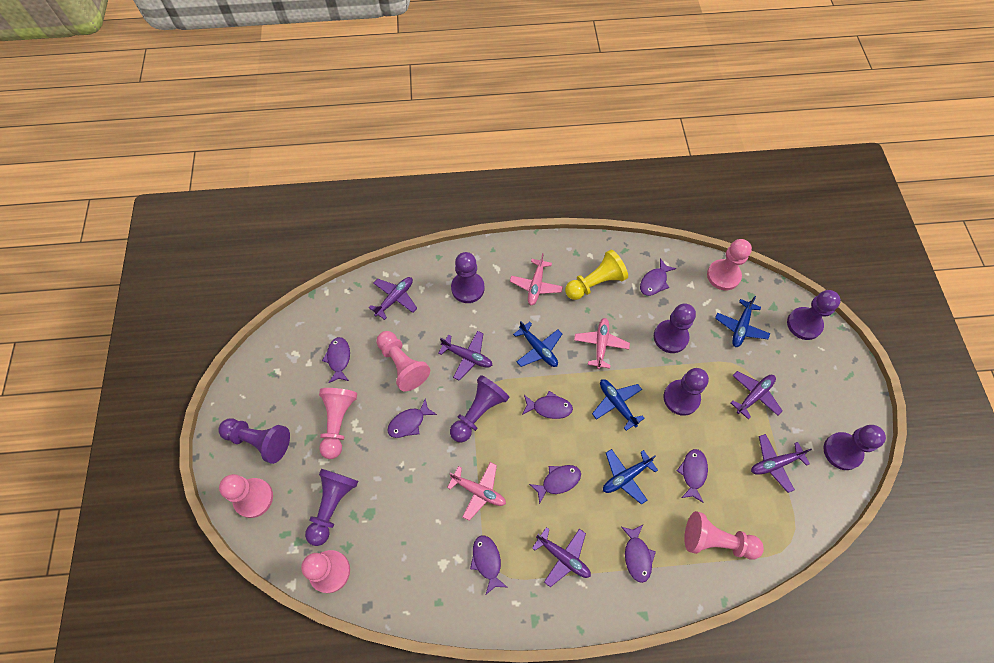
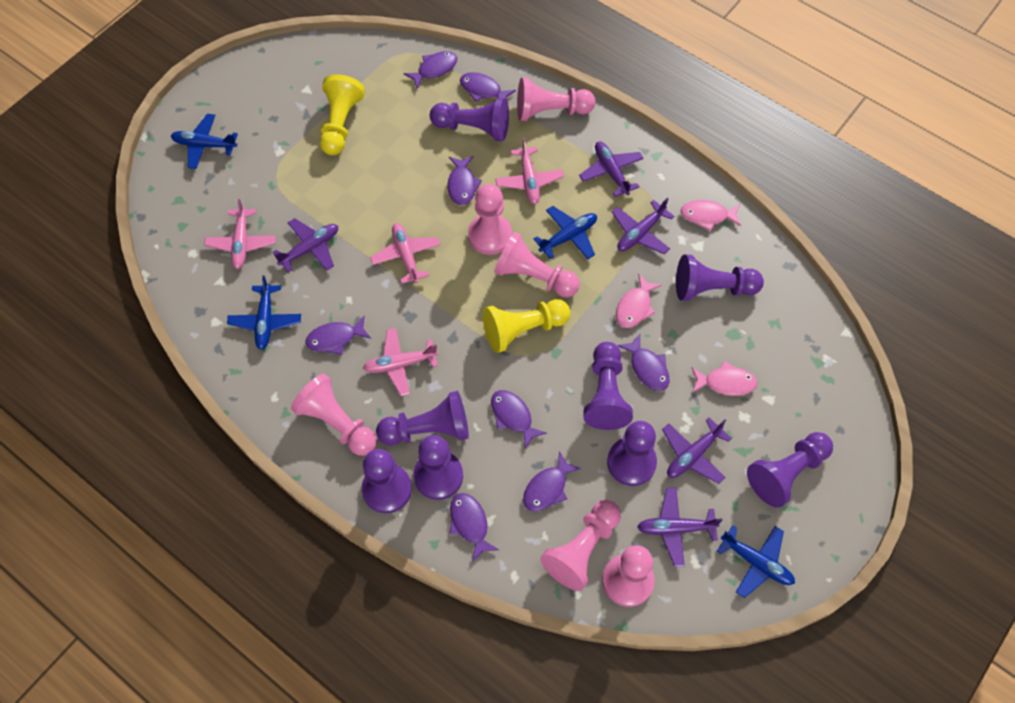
pink fish: none = 0 -> [616,273,662,328] [681,200,741,231] [692,361,758,396] = 3
pink plane: [447,462,506,520] [510,253,563,305] [574,318,630,369] = 3 -> [204,199,276,269] [363,328,438,396] [370,223,440,284] [495,138,564,204] = 4
yellow pawn: [565,250,628,300] = 1 -> [320,74,365,155] [483,299,571,353] = 2

